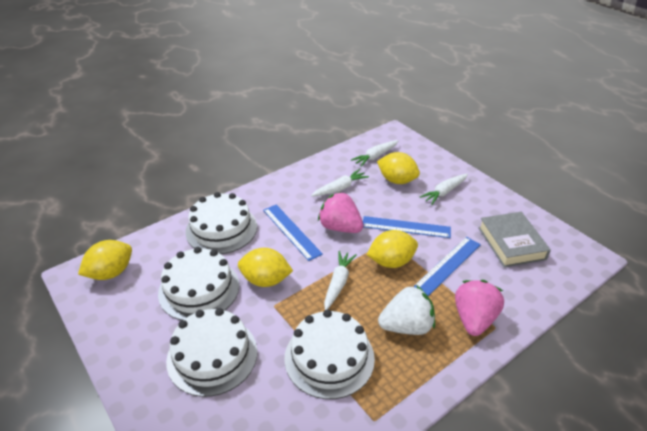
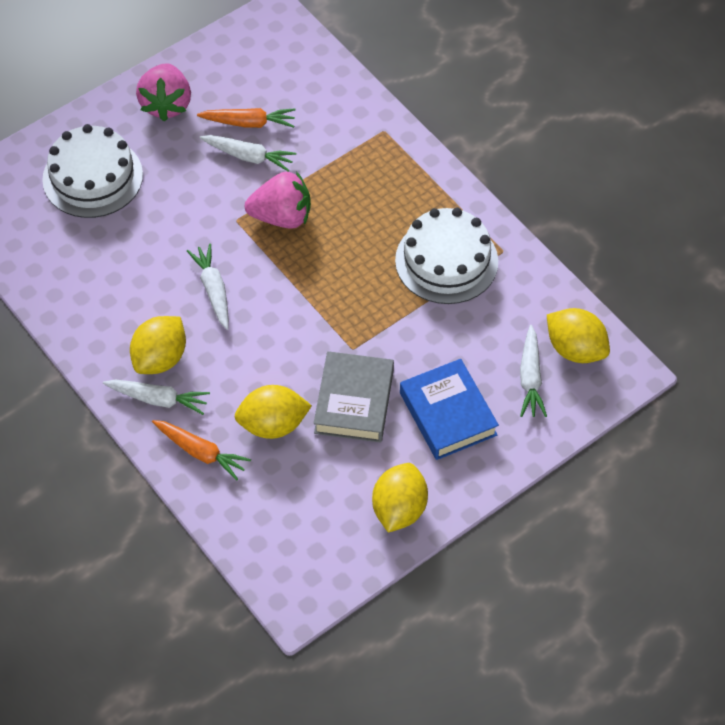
blue book: none = 0 -> [400,359,499,460] = 1
blue ruler: [263,205,323,261] [363,216,451,238] [414,237,481,296] = 3 -> none = 0
orange carrot: none = 0 -> [152,420,251,481] [197,108,295,128] = 2
white cake: [158,247,239,320] [166,308,257,397] [185,192,257,254] [284,310,375,399] = 4 -> [42,124,143,218] [395,208,498,304] = 2
white strawberry: [378,285,435,335] = 1 -> none = 0

